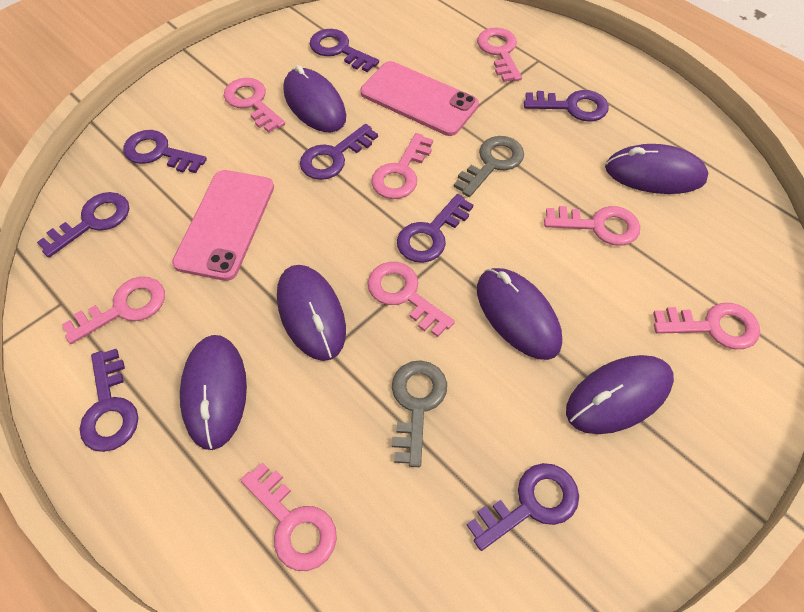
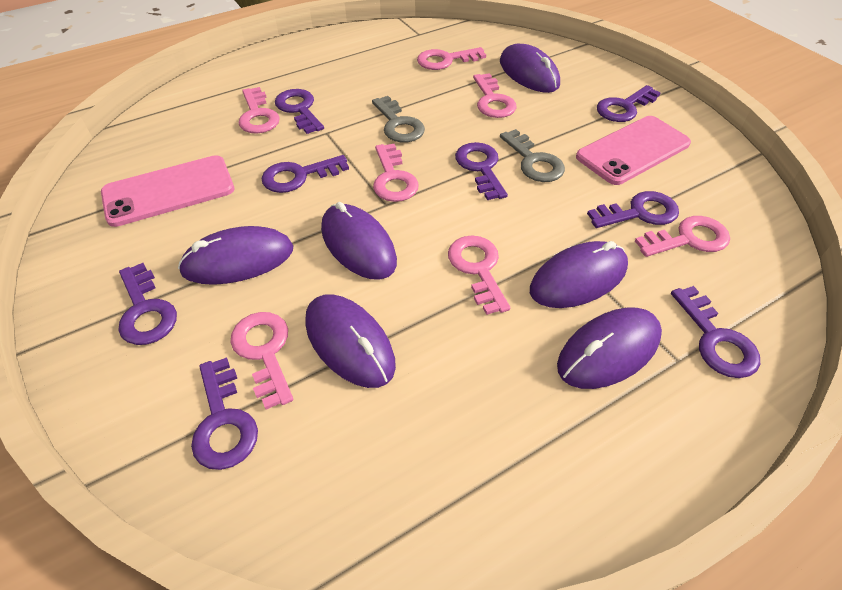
pink key: [62,277,165,344] [224,78,285,133] [241,462,337,571] [368,262,455,337] [371,133,433,199] [477,28,522,82] [544,206,640,246] [653,303,760,349] = 8 -> [230,312,293,410] [239,87,280,134] [373,144,419,202] [417,47,486,70] [448,235,510,315] [473,73,517,118] [635,216,730,257] = 7

